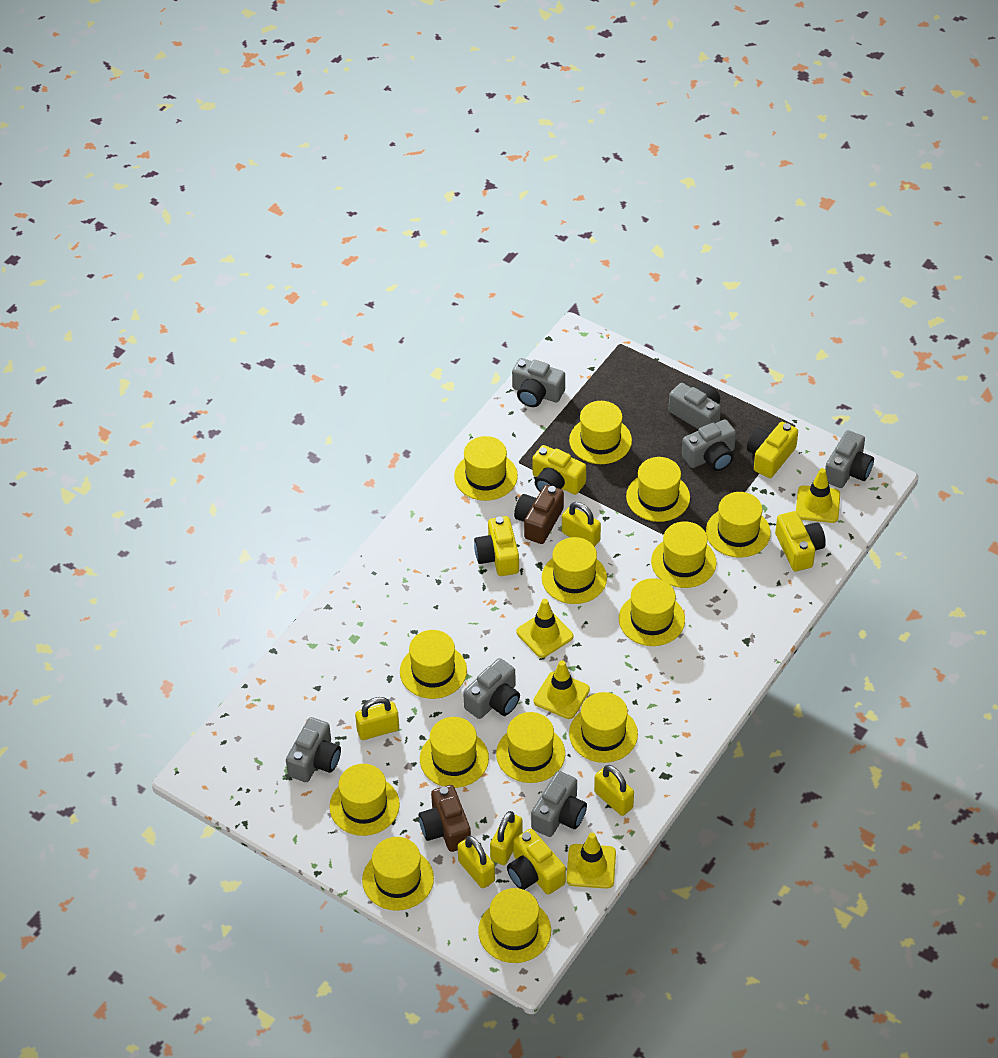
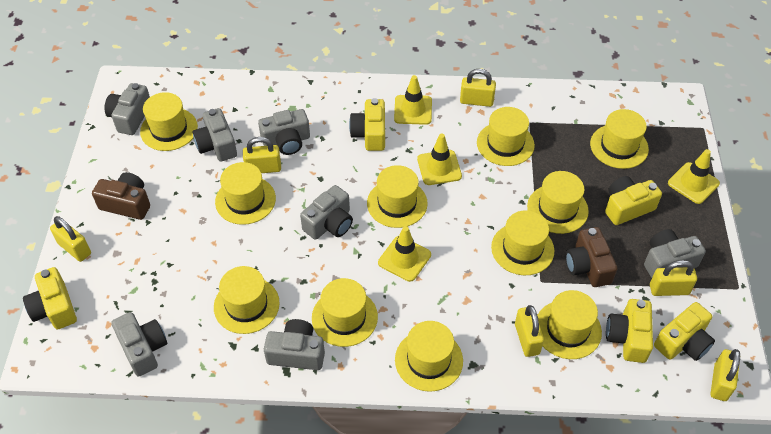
yellow hat: [329,764,400,836] [362,837,434,911] [400,630,467,699] [420,717,489,788] [454,436,518,501] [478,888,551,963] [496,712,565,783] [542,537,607,604] [569,401,632,464] [569,692,638,763] [619,578,685,646] [626,457,690,522] [651,521,717,588] [706,492,771,558] = 14 -> [140,92,198,151] [214,266,280,334] [215,162,276,225] [312,278,378,347] [367,165,428,228] [395,321,463,392] [477,107,535,166] [491,210,554,275] [527,171,589,234] [537,290,602,359] [590,109,649,169] = 11
yellow padlock: [355,697,399,740] [457,836,495,888] [490,811,523,865] [562,502,601,547] [594,765,634,816] = 5 -> [50,216,91,262] [243,137,281,173] [460,69,496,107] [515,305,544,357] [650,260,697,296] [710,349,740,401] = 6

